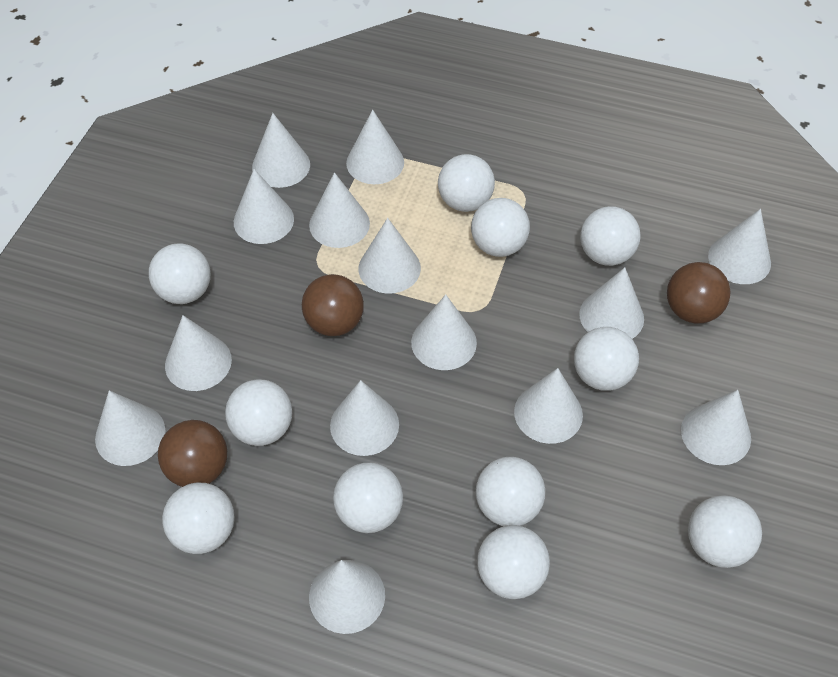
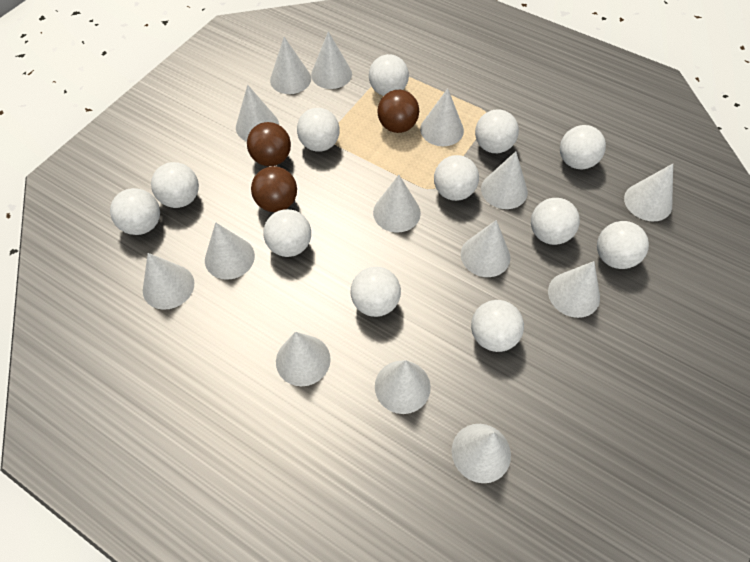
white ball: [149,244,211,304] [162,483,235,554] [225,379,292,446] [333,463,403,533] [438,154,495,212] [471,198,530,257] [476,457,545,526] [477,525,550,599] [574,327,639,391] [580,206,641,266] [688,495,762,568] = 11 -> [110,188,160,235] [151,162,199,208] [263,209,311,257] [297,108,340,152] [351,267,401,317] [369,54,409,96] [434,155,479,201] [471,300,524,352] [475,109,519,153] [531,198,580,245] [560,125,606,169] [597,221,649,269] = 12

